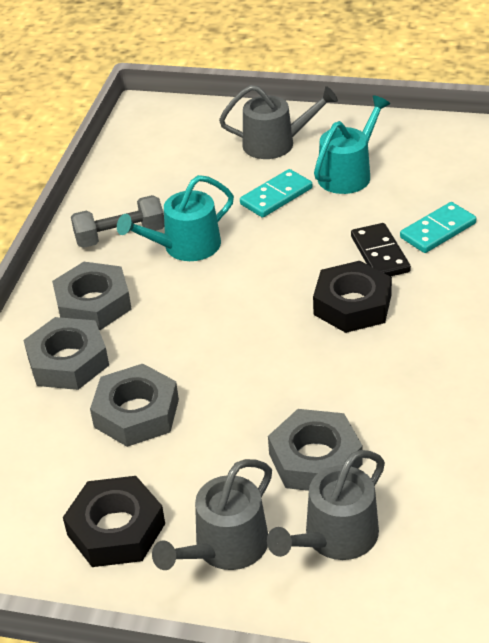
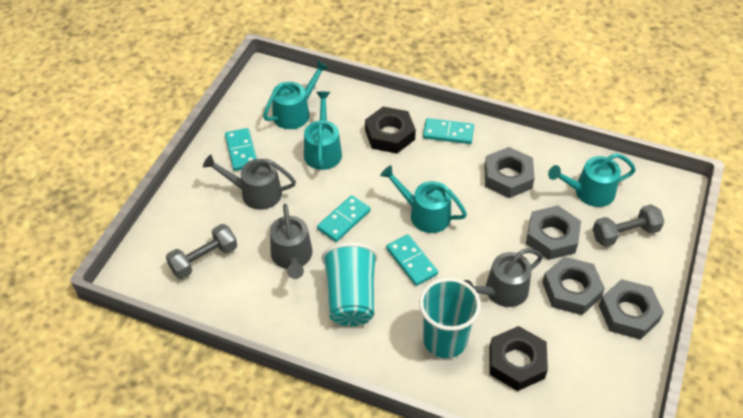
black domino: [351,223,411,277] = 1 -> none = 0
grey dumbbell: [71,195,164,248] = 1 -> [166,224,237,279] [593,204,665,247] = 2
turquoise cup: none = 0 -> [321,242,378,326] [419,278,481,358] = 2
turquoise domino: [240,169,312,218] [400,202,476,253] = 2 -> [225,128,257,171] [317,195,370,242] [386,234,438,286] [423,118,474,144] = 4
turquoise watering can: [117,175,234,261] [314,95,390,194] = 2 -> [263,61,329,129] [304,92,342,170] [380,165,467,233] [548,153,636,207] = 4

